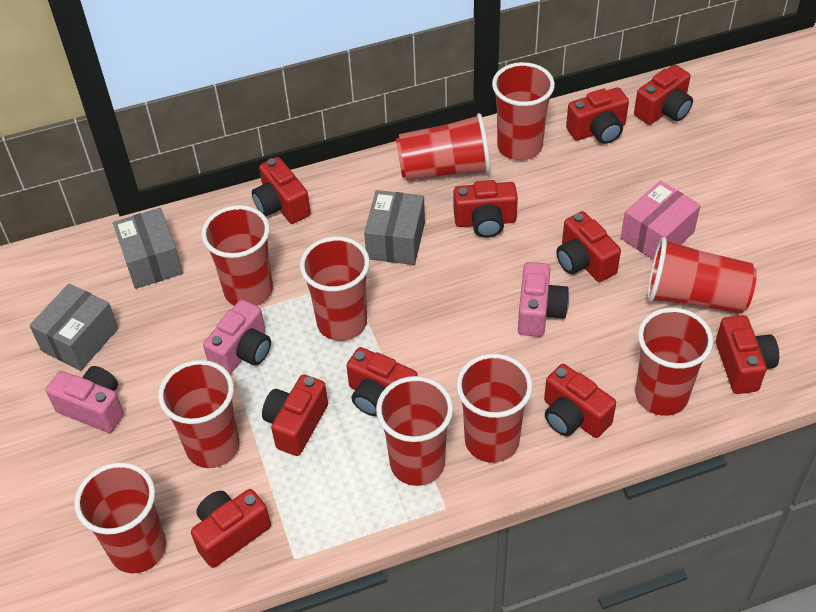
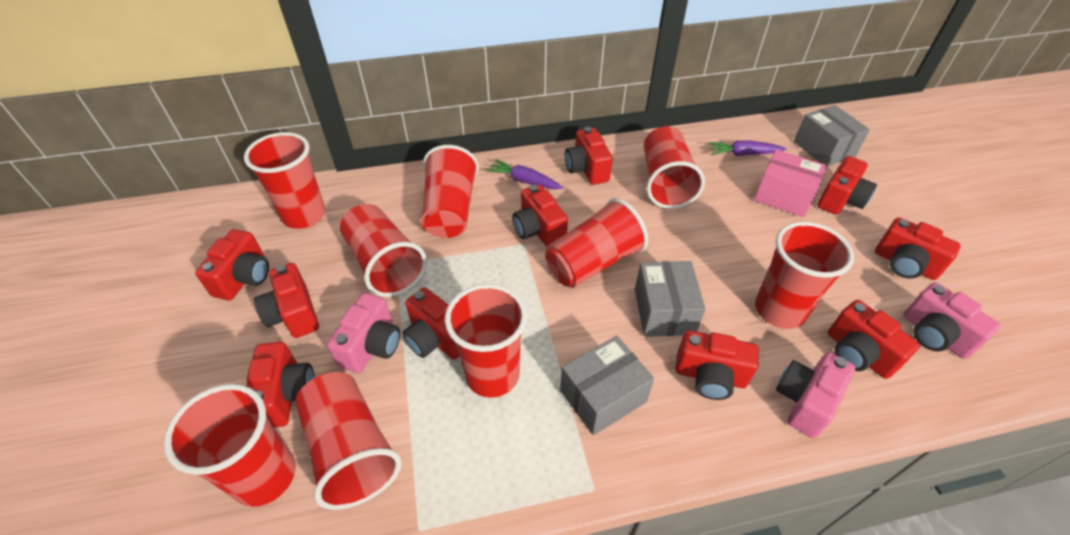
purple carrot: none = 0 -> [486,159,563,189] [708,140,786,156] = 2
red cup: [74,462,166,573] [158,360,240,468] [201,205,273,306] [300,236,370,341] [376,376,453,486] [396,113,491,180] [456,354,533,463] [492,62,555,160] [635,308,713,416] [647,237,757,313] = 10 -> [164,384,296,507] [244,132,326,229] [295,372,401,510] [340,204,427,297] [421,145,479,238] [445,284,527,398] [545,198,648,288] [644,126,705,209] [755,222,854,329] = 9

